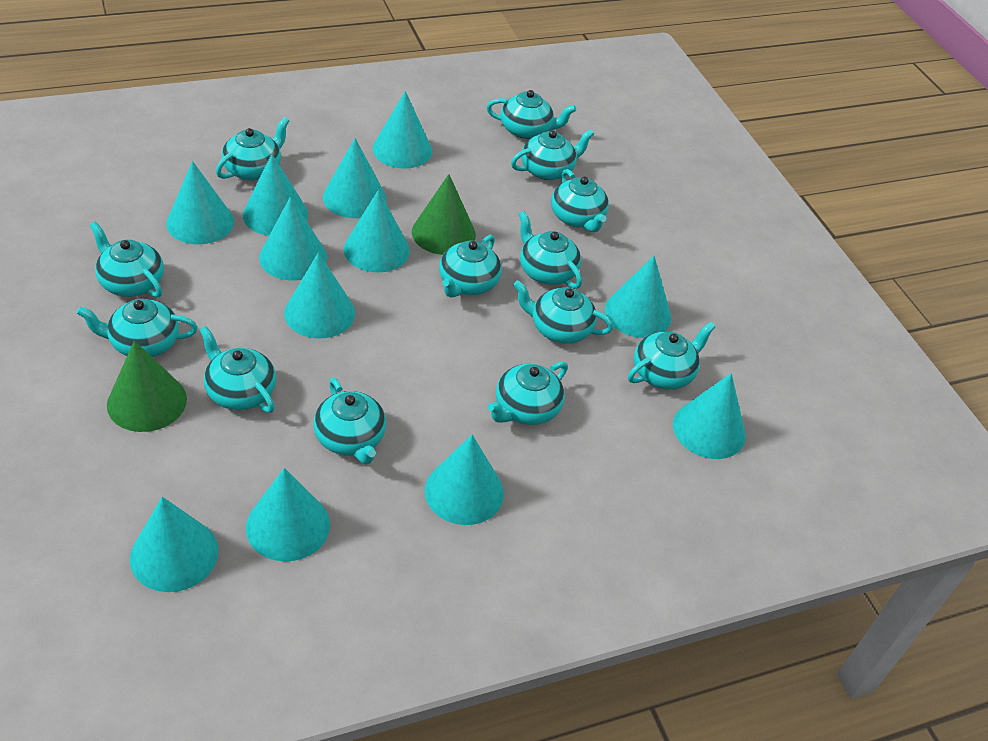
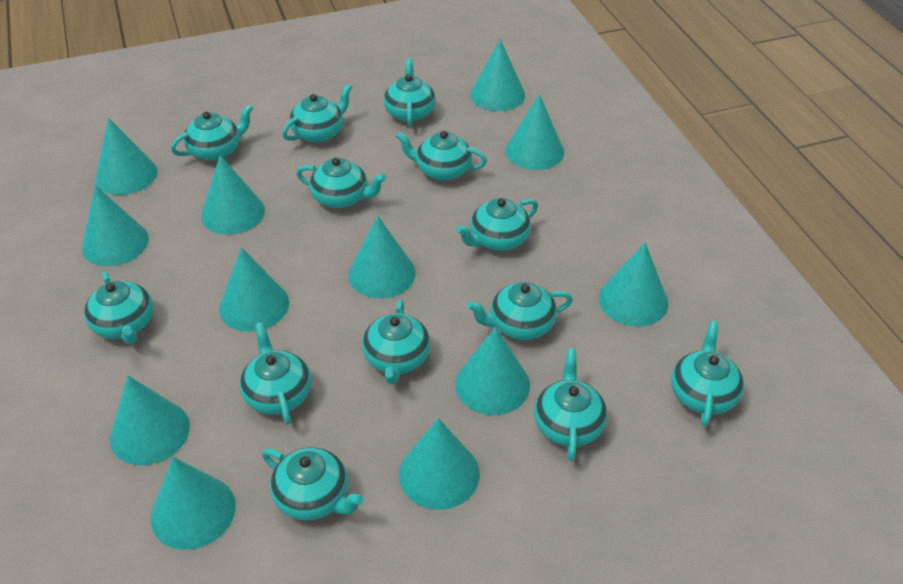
green cone: [107,341,187,432] [412,174,476,255] = 2 -> none = 0

